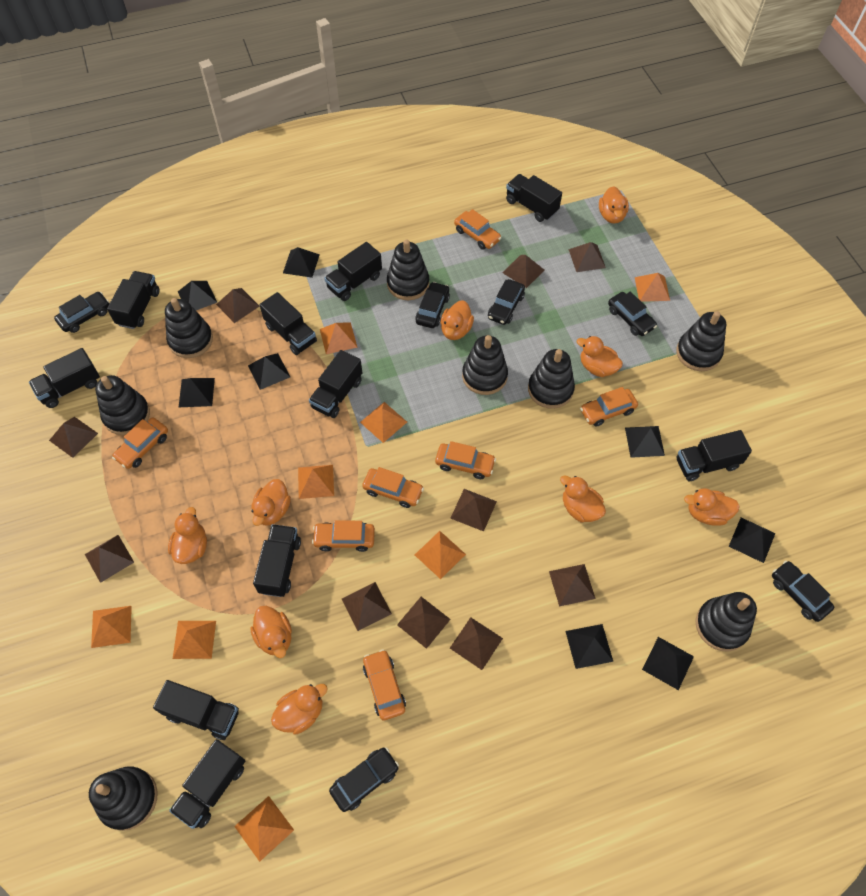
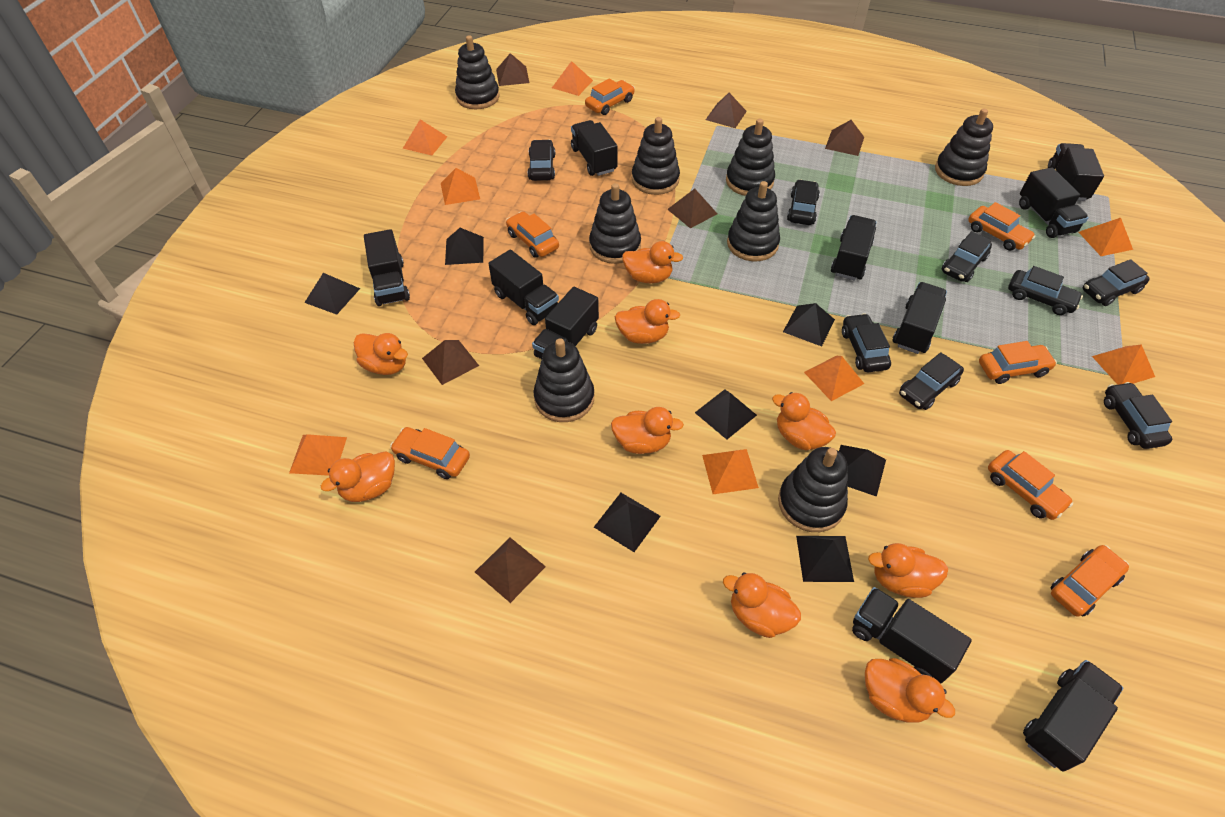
black car: [54,292,109,333] [329,747,399,812] [415,282,450,328] [488,279,525,325] [608,292,657,336] [772,561,834,622] = 6 -> [528,139,555,181] [787,179,820,225] [842,313,891,372] [899,352,964,410] [942,231,992,282] [1008,266,1083,315] [1083,259,1150,306] [1104,382,1172,449] = 8
black pyramid: [178,281,217,310] [179,378,215,407] [248,353,290,390] [283,247,320,278] [565,624,613,669] [625,426,665,458] [642,637,694,690] [729,517,776,563] = 8 -> [304,273,360,315] [445,228,484,265] [594,493,661,552] [695,389,757,439] [783,303,835,346] [796,536,854,582] [839,445,886,497] = 7
brown pyramid: [49,417,98,458] [85,535,134,583] [216,288,260,323] [342,582,392,631] [397,597,451,649] [450,617,503,670] [451,489,497,532] [502,255,544,288] [549,564,596,606] [568,242,606,272] = 10 -> [422,340,479,385] [475,538,546,603] [496,53,530,86] [667,189,717,228] [706,93,747,128] [825,120,864,156] = 6

